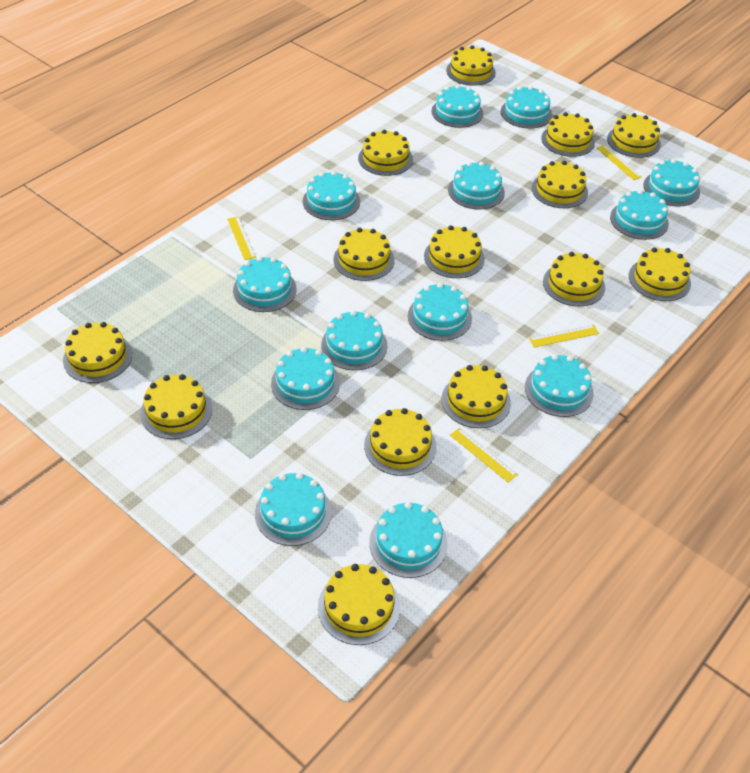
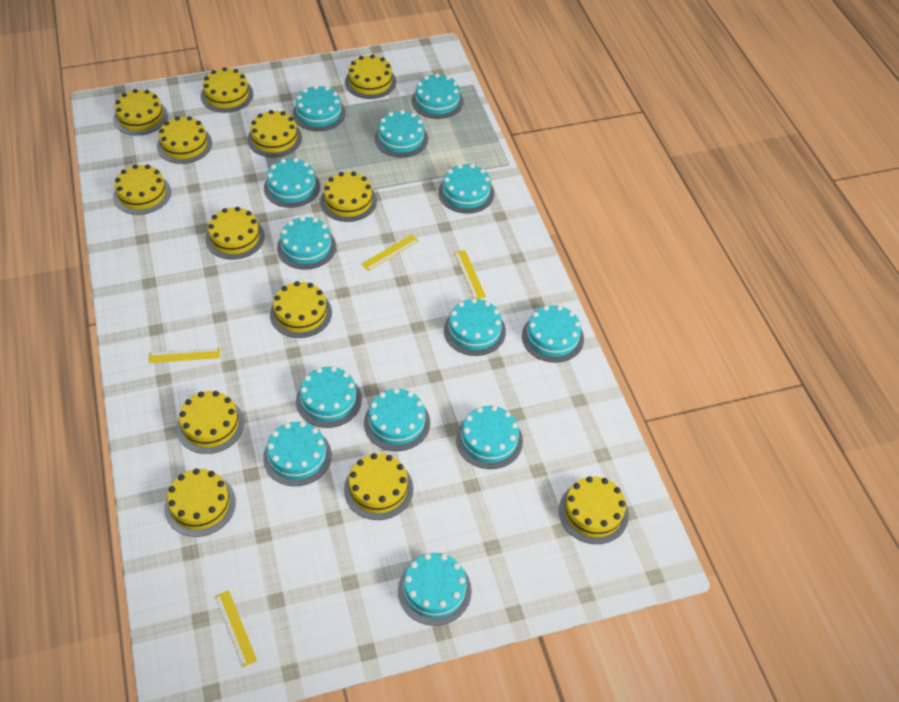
yellow cake: [63,322,132,383] [140,374,212,439] [318,564,400,645] [333,228,394,281] [358,130,413,176] [364,408,436,476] [424,225,485,278] [442,365,511,428] [446,45,496,86] [532,161,588,208] [541,112,595,157] [543,252,605,306] [607,113,661,158] [629,248,691,301] = 14 -> [113,89,168,135] [113,164,171,215] [157,116,212,164] [164,469,236,537] [176,391,244,454] [201,67,253,113] [205,207,265,260] [247,110,302,157] [270,281,332,338] [320,172,377,222] [344,453,413,520] [345,54,396,99] [559,476,629,544] = 13

